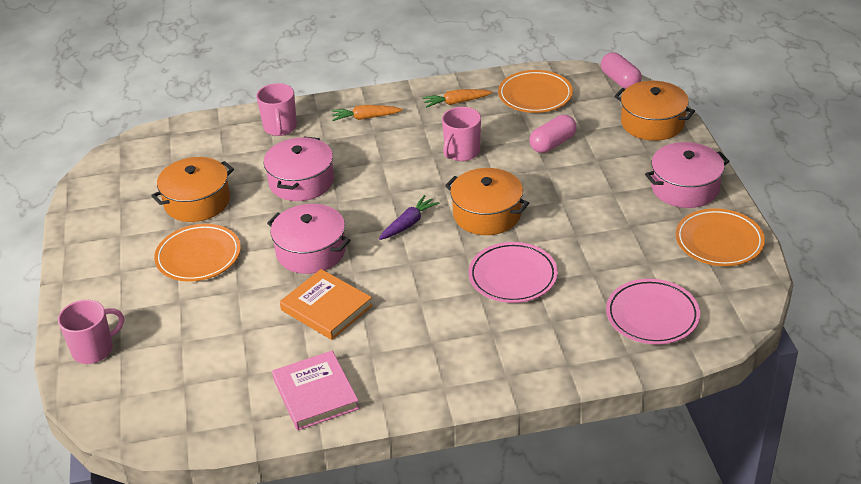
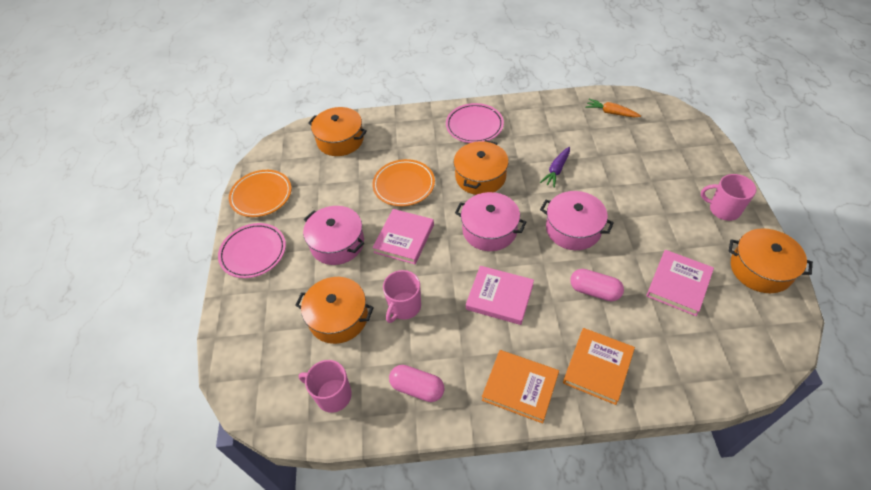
orange book: [280,269,373,340] = 1 -> [482,350,559,423] [563,328,635,405] = 2
orange carrot: [331,105,402,121] [422,89,493,108] = 2 -> [585,99,641,117] = 1
orange plate: [154,224,241,281] [498,70,573,113] [676,208,765,266] = 3 -> [229,170,291,217] [372,159,435,206] = 2
orange pot: [151,157,234,222] [445,168,529,235] [614,81,695,141] = 3 -> [295,277,374,344] [308,107,367,156] [454,140,509,195] [728,228,813,293] = 4
pink book: [272,351,359,431] = 1 -> [372,209,434,264] [466,266,534,325] [646,250,714,316] = 3

